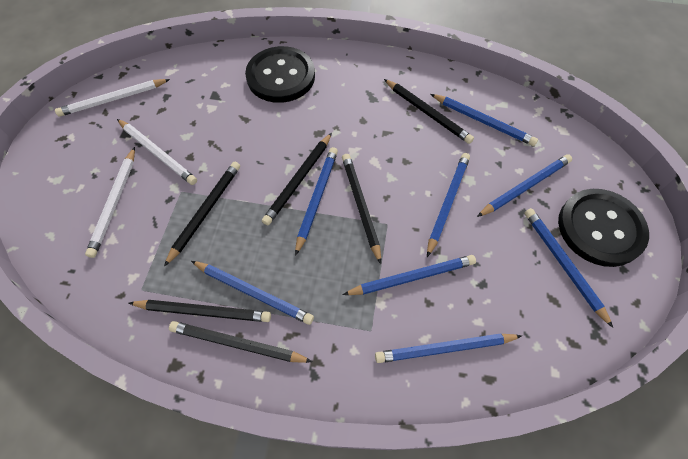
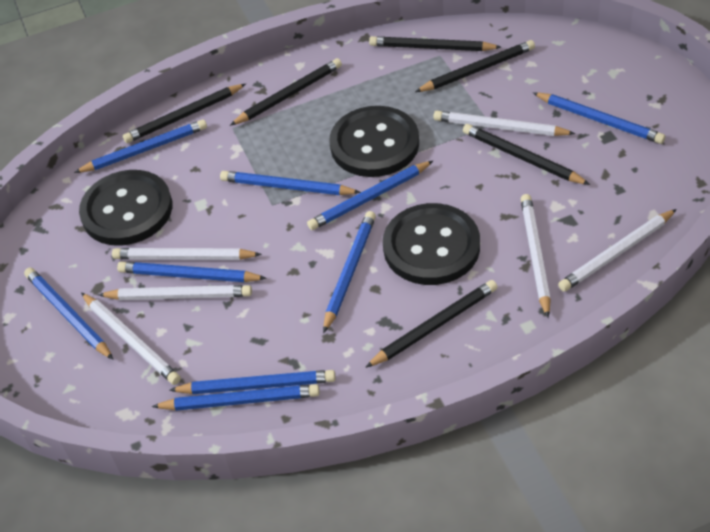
black button: [245,46,315,103] [558,189,649,267] = 2 -> [79,170,172,246] [329,106,419,177] [383,203,480,285] = 3
blue pencil: [191,261,314,325] [295,147,338,256] [342,255,476,295] [375,333,522,363] [427,153,470,257] [431,94,538,146] [477,154,572,217] [525,208,613,328] = 8 -> [24,268,114,360] [74,119,207,173] [117,261,267,282] [152,384,320,411] [169,370,336,394] [220,171,361,195] [307,161,433,230] [323,211,376,333] [532,92,665,144] = 9
white pencil: [55,79,170,117] [85,147,135,258] [117,119,197,185] = 3 -> [81,292,181,385] [98,285,252,300] [112,248,262,260] [433,111,576,136] [521,194,551,318] [558,209,677,292] = 6

